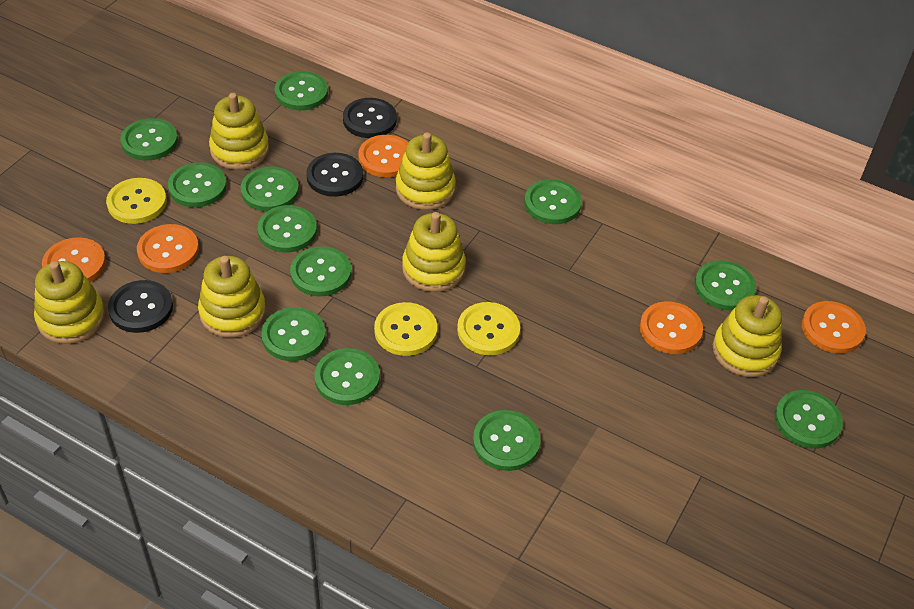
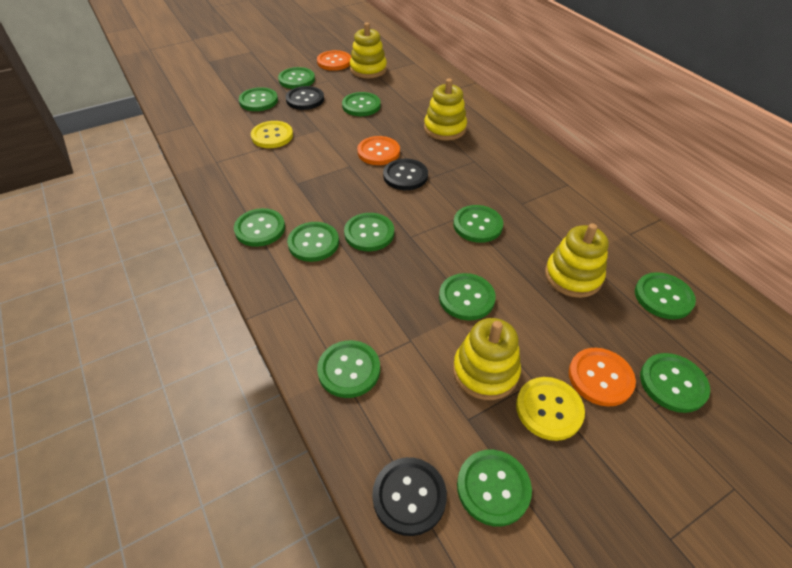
orange button: [42,237,106,282] [137,224,199,273] [358,135,408,177] [640,301,703,354] [802,301,866,353] = 5 -> [317,50,351,71] [357,136,400,165] [569,348,636,407] = 3
yellow button: [106,178,167,224] [374,302,437,356] [457,302,520,355] = 3 -> [251,121,293,148] [516,377,585,441] = 2
yellow stacking toy: [34,261,105,344] [198,256,266,337] [209,93,269,170] [396,132,456,210] [402,212,466,292] [713,295,782,377] = 6 -> [350,22,387,78] [424,79,467,141] [453,318,521,400] [545,223,609,298] = 4

